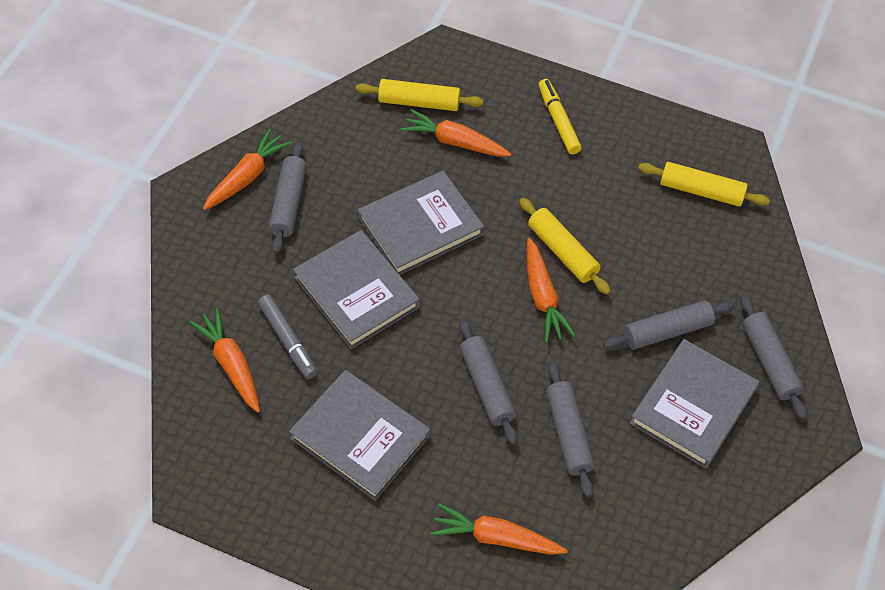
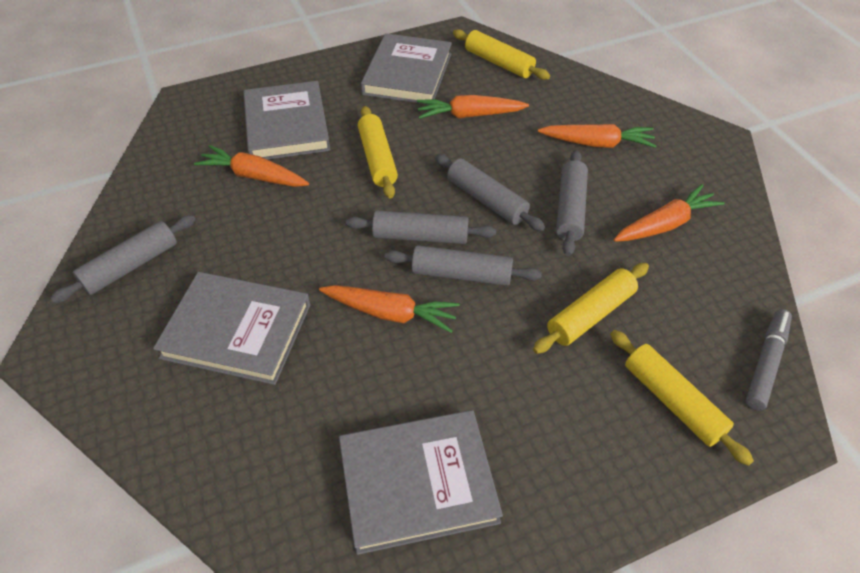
yellow marker: [539,79,582,154] = 1 -> none = 0
yellow rolling pin: [356,79,483,111] [519,198,610,294] [638,162,770,207] = 3 -> [358,106,398,198] [453,29,550,80] [533,263,649,354] [610,330,754,466] = 4

